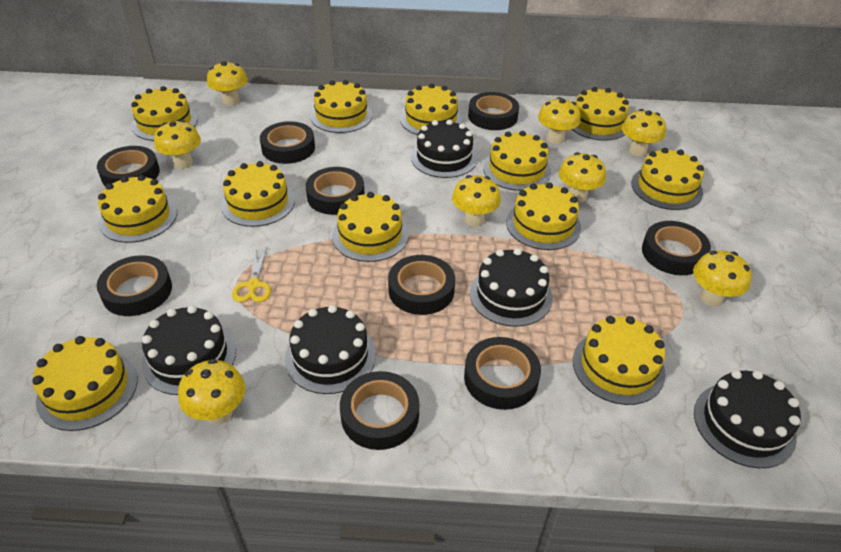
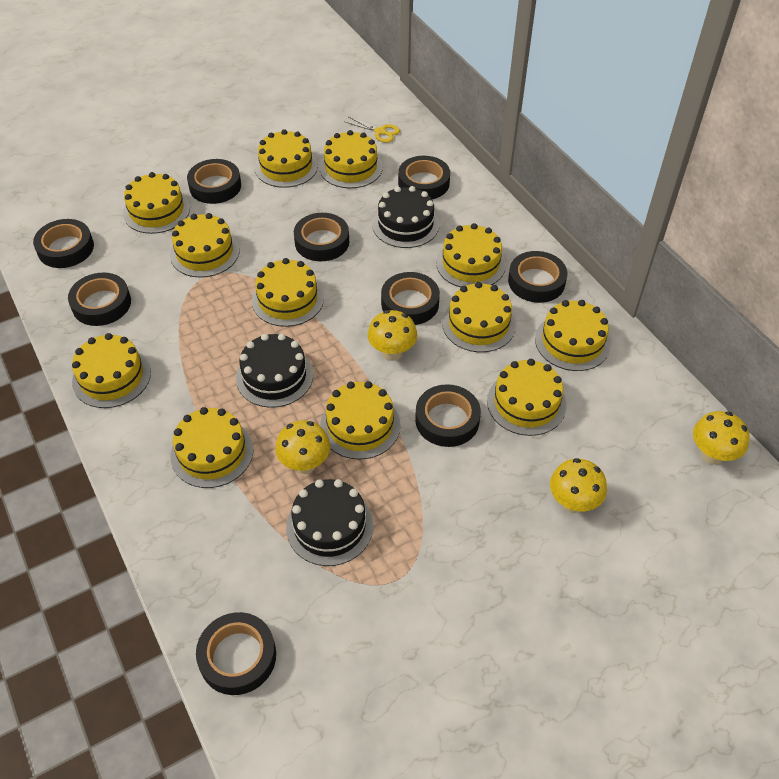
black cake: [142,305,236,395] [285,305,376,394] [411,119,478,178] [470,248,553,327] [694,370,801,468] = 5 -> [236,333,313,408] [286,479,373,566] [372,186,439,248] = 3
yellow mushroom: [154,120,201,169] [178,359,245,425] [207,61,248,106] [452,175,501,227] [538,97,581,144] [559,152,606,203] [622,109,666,156] [693,250,752,306] = 8 -> [275,420,330,474] [367,310,417,361] [550,458,607,513] [693,411,750,465] = 4

